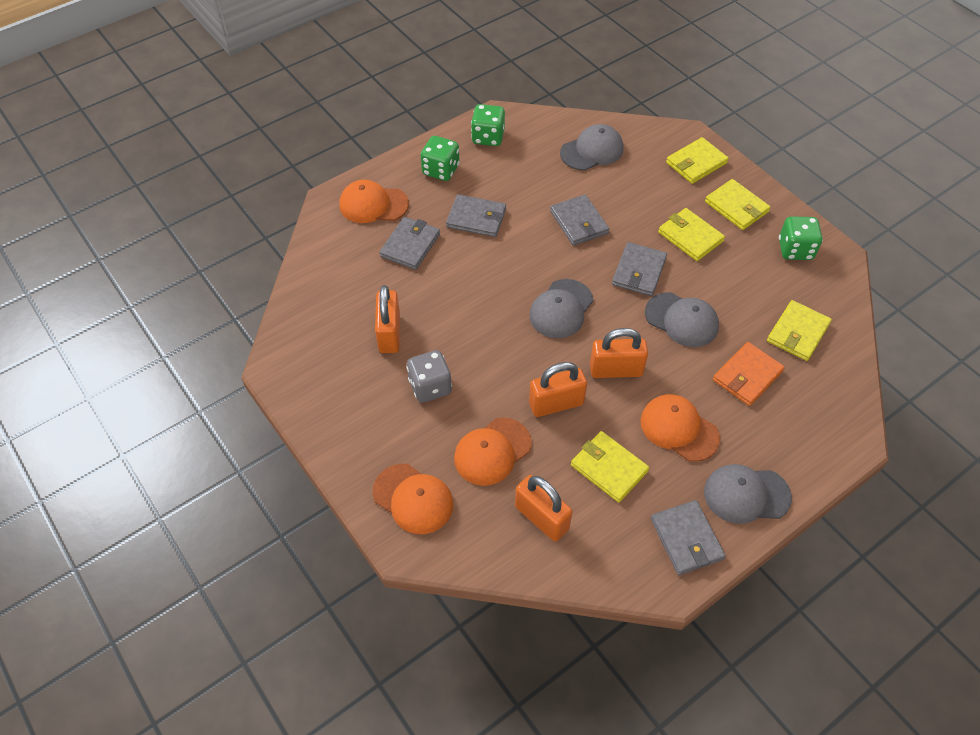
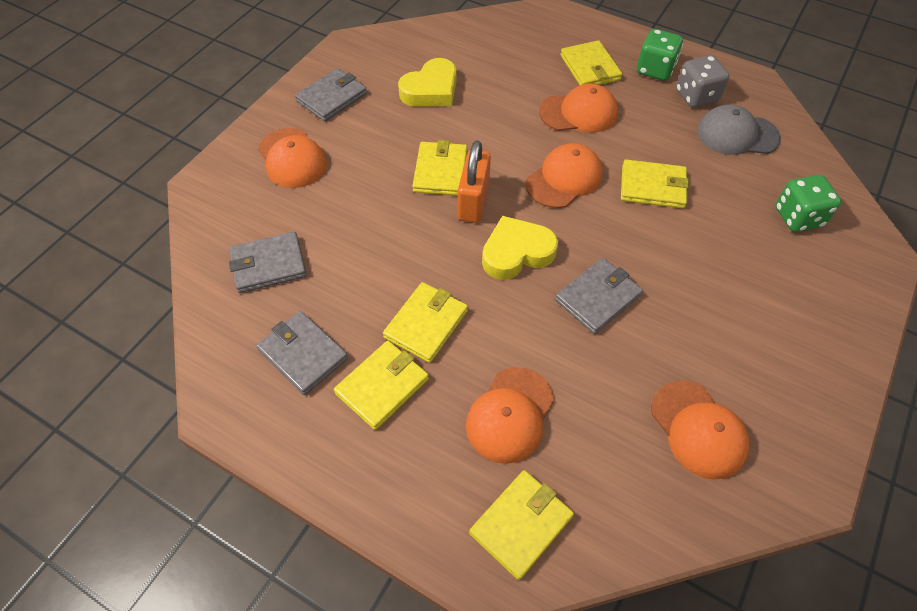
green dice: [421,136,460,181] [471,104,505,146] [779,217,823,260] = 3 -> [637,29,683,81] [776,175,841,232] = 2
grey cap: [529,279,593,338] [560,124,624,171] [645,292,719,347] [704,464,792,524] = 4 -> [697,105,781,155] = 1
grey wallet: [379,217,440,270] [446,194,506,237] [550,194,609,246] [612,242,667,296] [651,500,726,575] = 5 -> [229,232,307,293] [256,311,348,395] [295,68,367,122] [555,258,643,334] = 4
orange cap: [340,180,409,223] [373,464,453,534] [454,417,532,486] [640,394,720,462] = 4 -> [258,128,327,188] [466,367,554,464] [526,143,602,208] [539,83,618,132] [651,381,750,480] = 5
orange padlock: [375,285,400,353] [515,475,572,541] [529,362,587,417] [590,328,648,378] = 4 -> [458,140,491,223] = 1
orange wallet: [713,342,785,406] = 1 -> none = 0
yellow heart: none = 0 -> [398,58,457,107] [482,216,558,280] = 2
yellow wallet: [571,431,649,503] [658,208,725,261] [666,137,729,184] [705,179,771,230] [767,300,832,361] = 5 -> [334,341,429,430] [383,282,468,363] [413,140,467,196] [469,470,574,580] [560,40,622,85] [621,159,690,208] = 6

